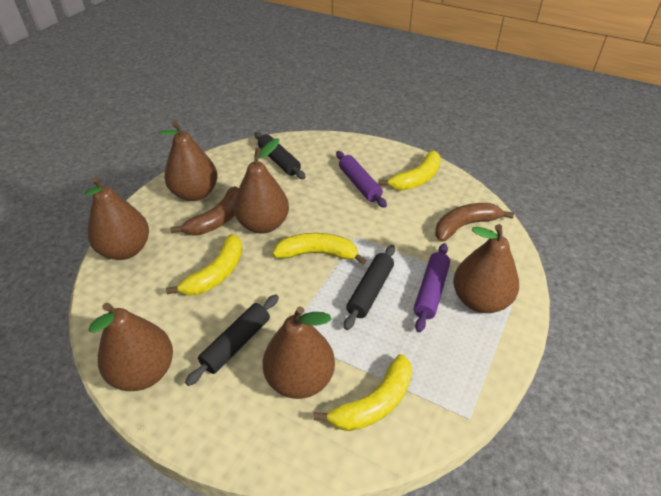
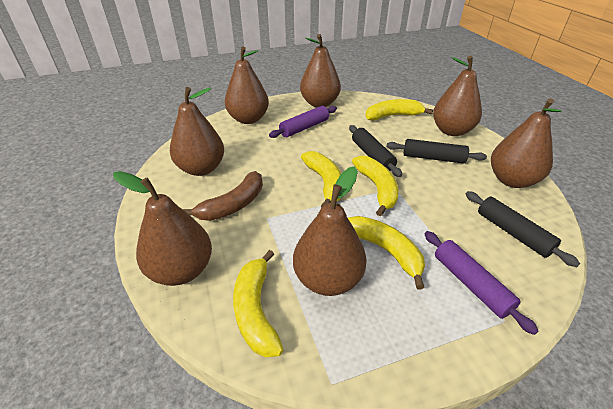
brown banana: [170,186,239,236] [435,203,514,242] = 2 -> [183,171,263,221] = 1
brown pear: [85,177,149,260] [88,303,173,391] [158,121,218,201] [234,138,289,234] [263,307,335,399] [453,224,519,313] = 6 -> [113,171,212,286] [170,87,224,176] [225,47,269,124] [293,166,367,296] [300,34,341,107] [433,56,482,136] [491,98,562,188] = 7
yellow banana: [166,234,242,296] [272,233,367,265] [313,354,412,431] [379,151,441,190] = 4 -> [233,250,284,357] [301,151,342,207] [348,216,425,289] [352,156,399,216] [365,99,433,121] = 5

